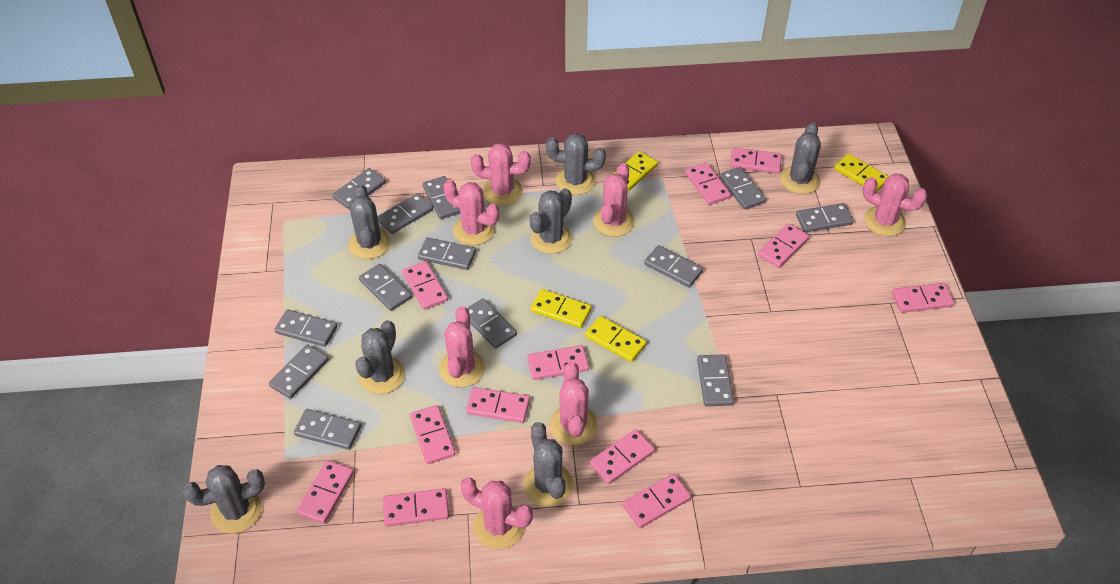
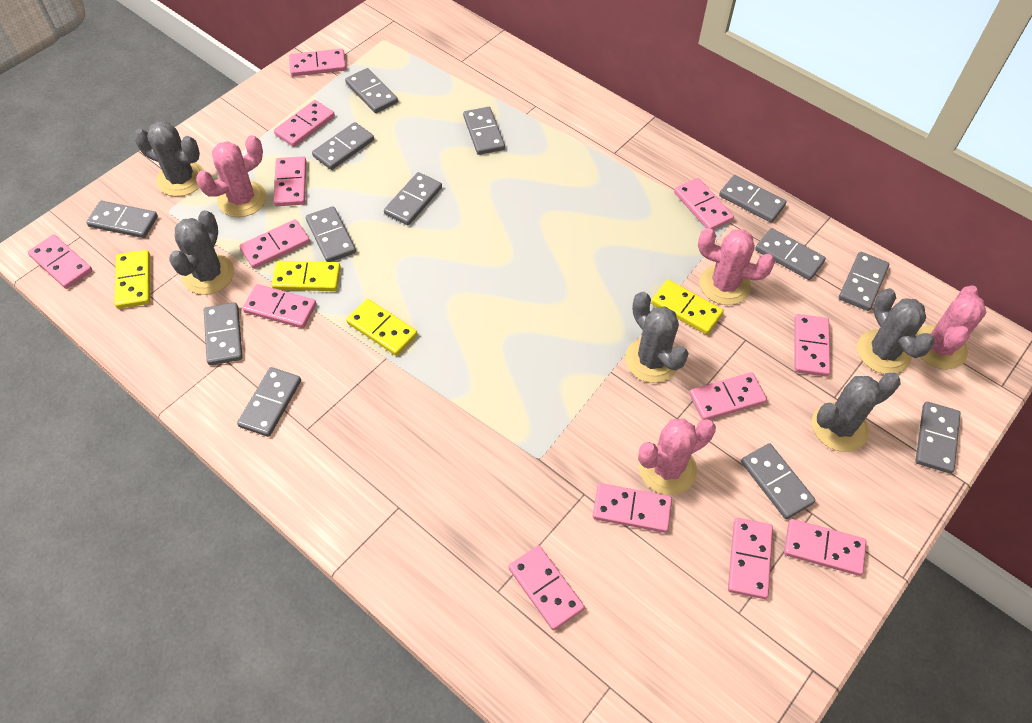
grey cactus: [182,465,265,534] [348,184,391,259] [355,320,405,394] [523,422,573,507] [530,188,572,254] [546,133,606,195] [780,122,821,194] = 7 -> [134,121,204,196] [169,210,234,295] [625,292,688,383] [812,373,900,452] [857,288,934,374] = 5
pink cactus: [439,306,485,387] [443,180,499,245] [460,478,533,549] [471,143,531,205] [550,362,597,445] [593,163,634,237] [863,173,928,236] = 7 -> [196,135,267,217] [638,418,716,495] [698,228,775,305] [916,285,986,370] = 4
pink domino: [297,460,354,524] [383,488,449,527] [402,261,448,310] [410,405,455,464] [466,387,530,423] [527,345,589,380] [589,429,655,484] [622,474,691,528] [685,162,731,205] [730,147,782,174] [758,223,809,268] [892,283,954,313] = 12 -> [28,234,93,289] [239,219,310,269] [242,284,316,328] [274,100,335,147] [274,156,306,206] [289,49,346,76] [508,545,585,630] [593,483,672,533] [674,178,734,230] [689,372,767,420] [728,518,773,599] [784,519,867,576] [794,314,830,377] = 13

